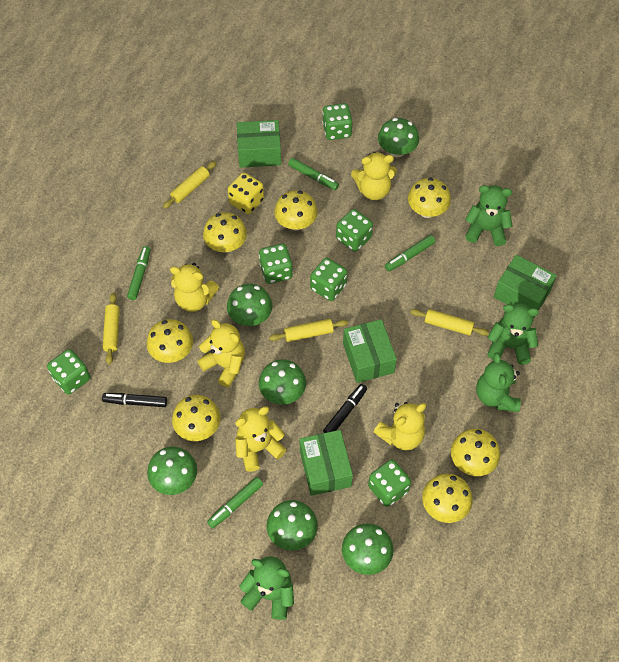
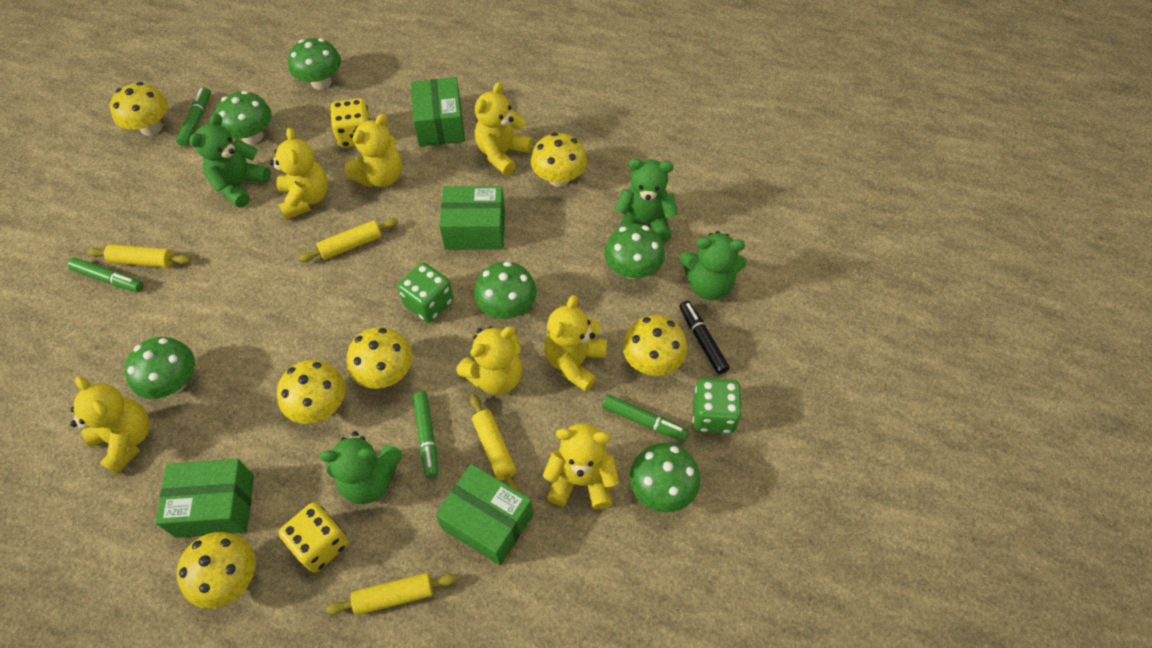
black marker: [102,393,167,407] [323,384,367,433] = 2 -> [679,301,730,375] = 1
green dice: [47,349,91,395] [259,244,293,284] [310,258,348,301] [322,103,352,140] [336,209,373,252] [368,459,411,507] = 6 -> [398,262,454,323] [693,378,742,433] = 2
yellow dice: [228,172,264,214] = 1 -> [279,502,348,572] [330,98,371,148] = 2
yellow mushroom: [146,319,193,363] [172,395,221,441] [203,212,247,253] [274,190,318,231] [408,177,451,218] [422,473,473,523] [451,429,500,476] = 7 -> [110,82,168,136] [177,532,256,609] [277,360,345,424] [347,327,412,389] [531,132,587,187] [623,315,687,376] = 6
yellow teddy bear: [170,263,219,312] [197,319,245,387] [235,406,287,472] [351,152,397,200] [374,402,426,450] = 5 -> [70,377,150,475] [269,128,328,220] [345,114,402,187] [457,326,522,395] [475,82,532,175] [543,423,619,509] [544,295,607,392] = 7

